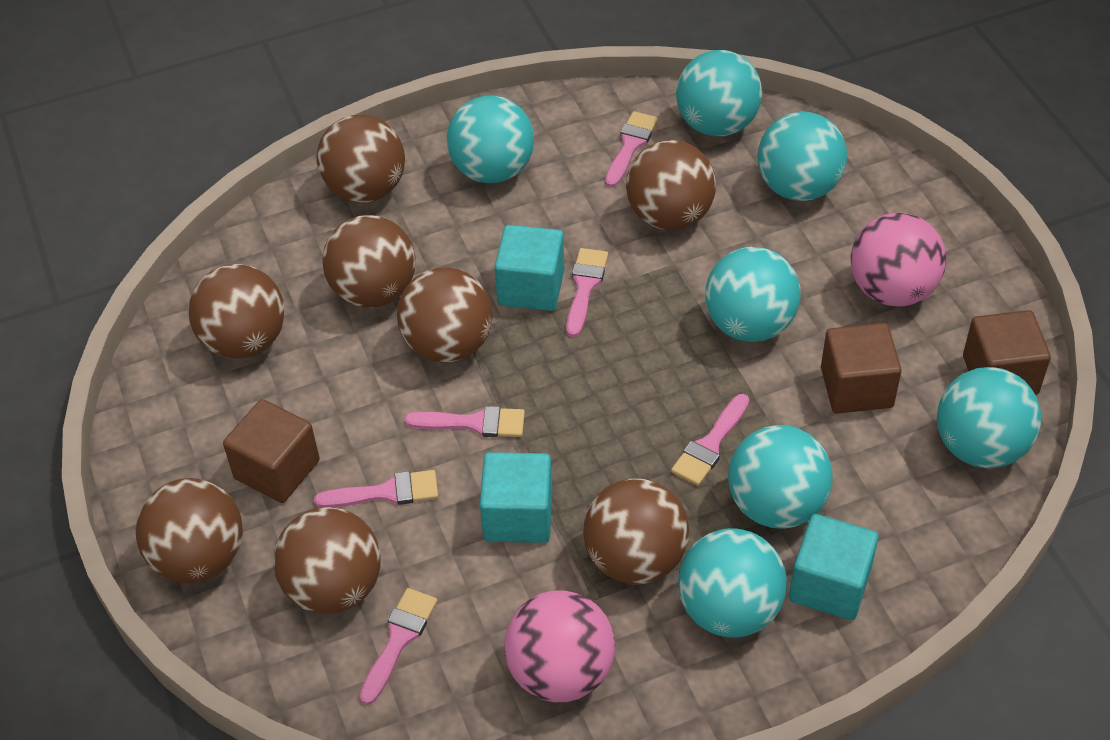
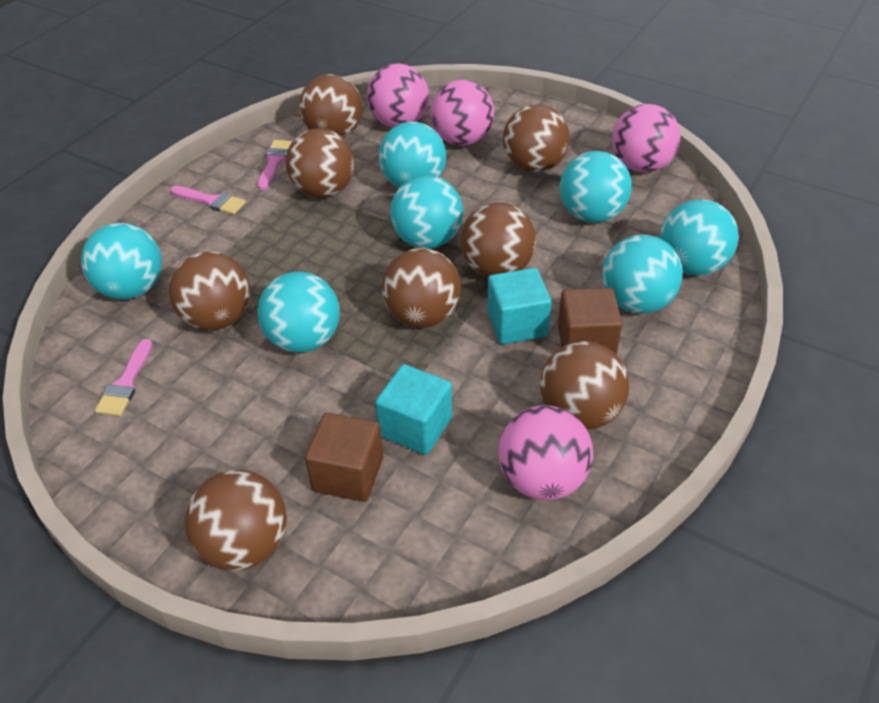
brown cube: [223,399,320,503] [821,323,902,413] [963,310,1051,395] = 3 -> [305,412,383,502] [558,288,622,355] = 2
pink ball: [504,590,615,702] [851,213,946,306] = 2 -> [367,63,429,128] [430,80,494,146] [498,405,593,500] [612,104,681,172] = 4
pink brush: [314,470,438,507] [359,588,438,705] [405,406,525,437] [566,248,608,337] [605,111,658,188] [671,394,749,486] = 6 -> [95,339,152,416] [170,186,246,215] [257,140,292,190] = 3
turquoise cube: [480,452,552,543] [494,225,564,311] [789,514,879,620] = 3 -> [375,364,452,455] [487,268,552,344] = 2

